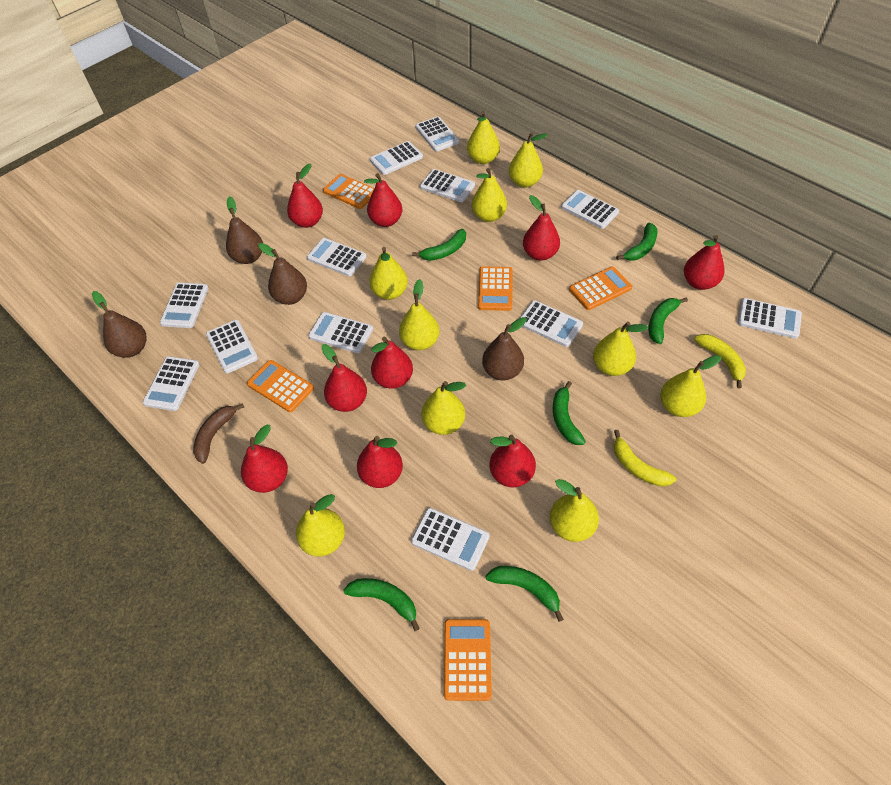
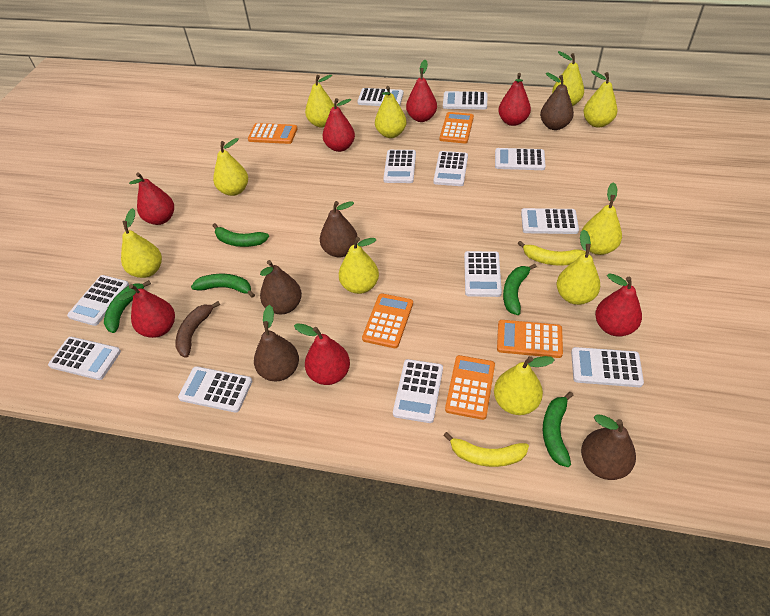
brown pear: [92,291,146,358] [226,196,263,264] [258,243,307,305] [482,317,527,380] = 4 -> [254,305,299,381] [260,260,302,314] [320,201,358,257] [540,73,574,130] [581,414,636,480] = 5
green banana: [344,578,420,631] [412,229,466,261] [486,566,564,622] [553,381,586,445] [616,223,657,261] [649,297,688,344] = 6 -> [104,280,151,333] [191,274,255,298] [213,223,269,247] [503,264,537,315] [543,392,573,467] = 5
red pear: [241,425,288,493] [287,163,323,228] [321,344,367,412] [357,436,403,488] [364,173,402,227] [371,337,413,389] [490,435,536,487] [523,195,560,261] [684,235,724,290] = 9 -> [118,284,175,338] [129,172,174,225] [294,323,350,385] [323,98,355,152] [406,60,437,122] [498,73,531,126] [595,273,642,337] = 7

